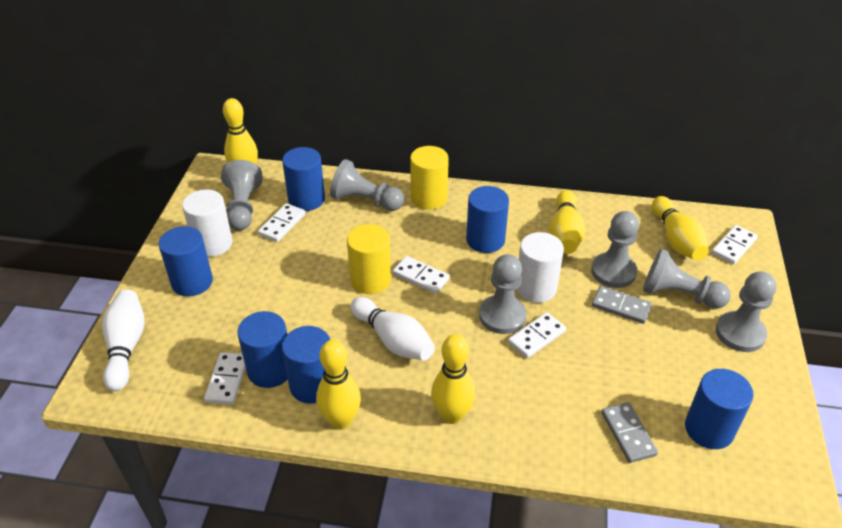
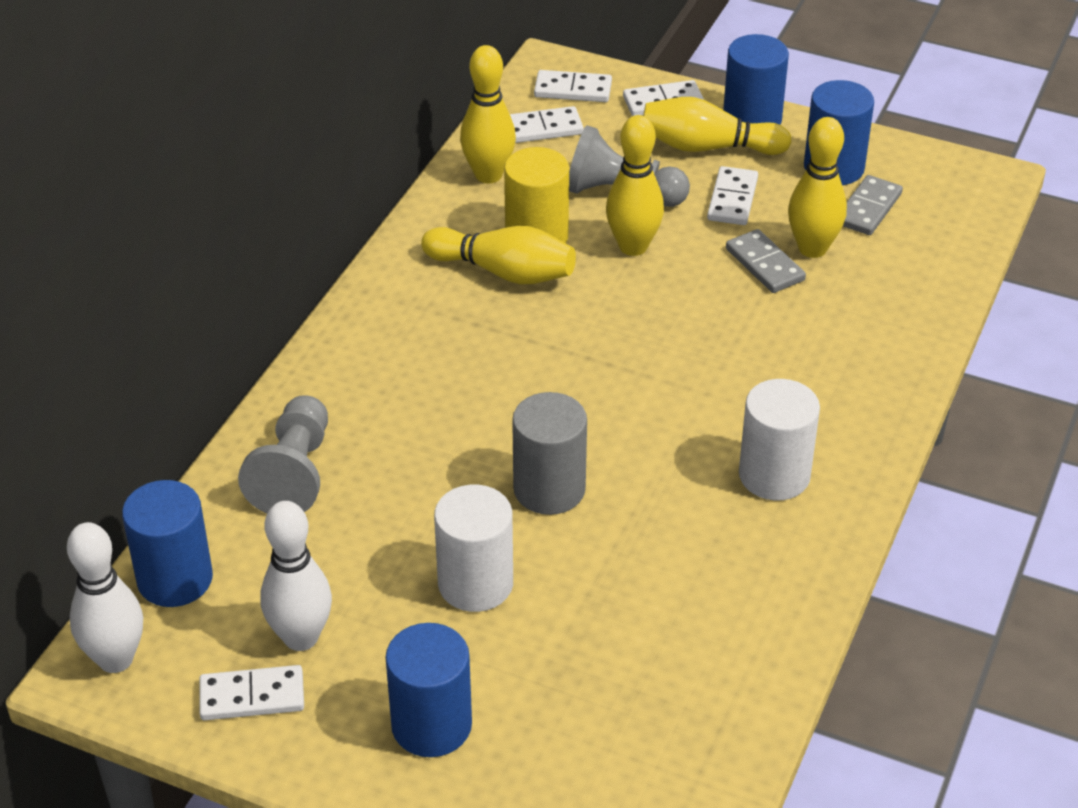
blue cylinder: [159,226,213,296] [238,311,288,388] [282,147,325,211] [282,326,330,404] [466,186,509,253] [685,369,754,449] = 6 -> [122,480,213,607] [385,623,472,757] [723,34,789,125] [804,80,874,185] = 4
grey cylinder: none = 0 -> [512,392,587,515] = 1
grey pawn: [221,160,263,231] [330,159,404,211] [479,254,527,334] [591,211,639,288] [643,249,731,309] [716,271,777,352] = 6 -> [238,395,328,513] [569,125,690,207] = 2
yellow cylinder: [347,224,391,294] [410,146,449,210] = 2 -> [504,147,569,243] = 1

